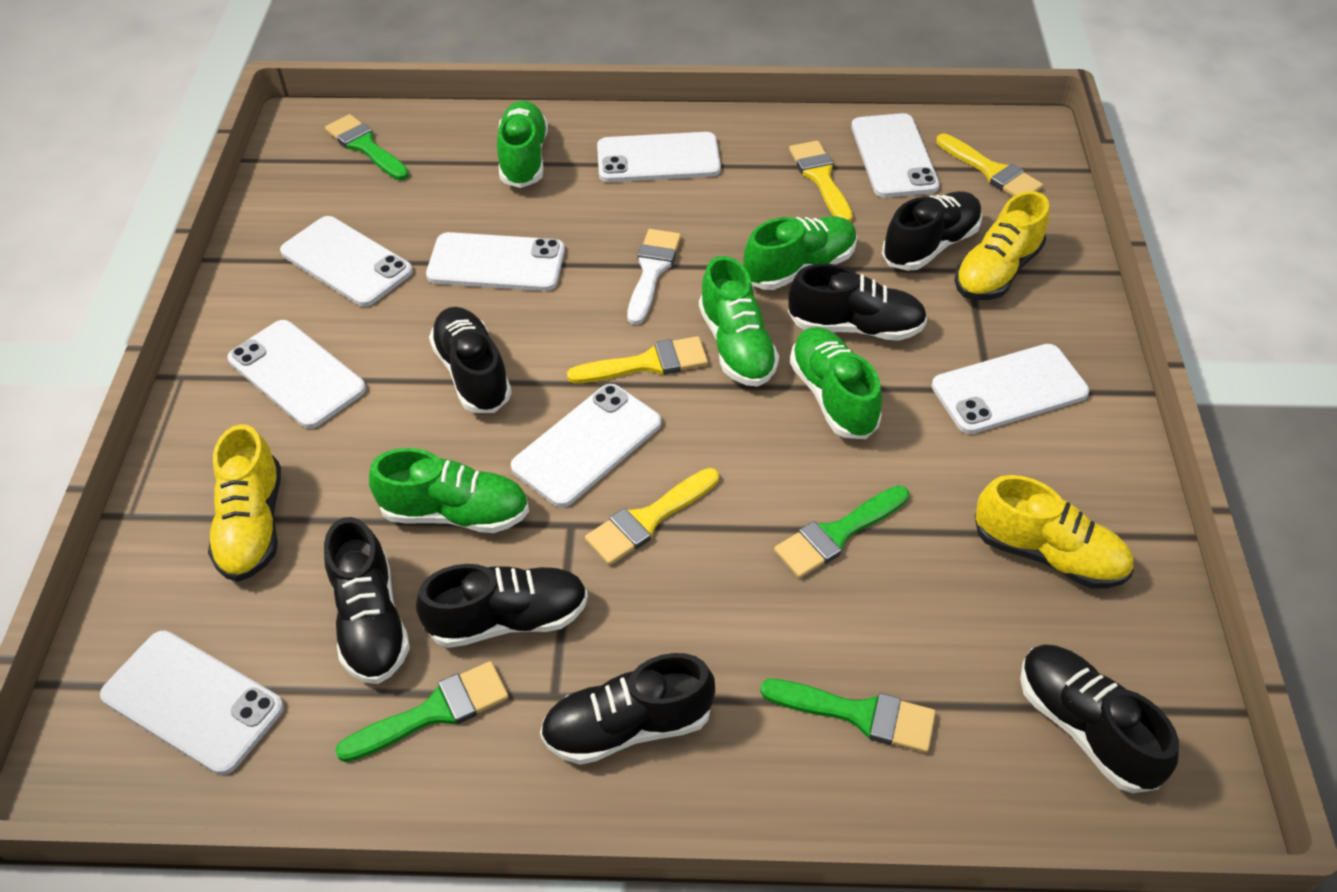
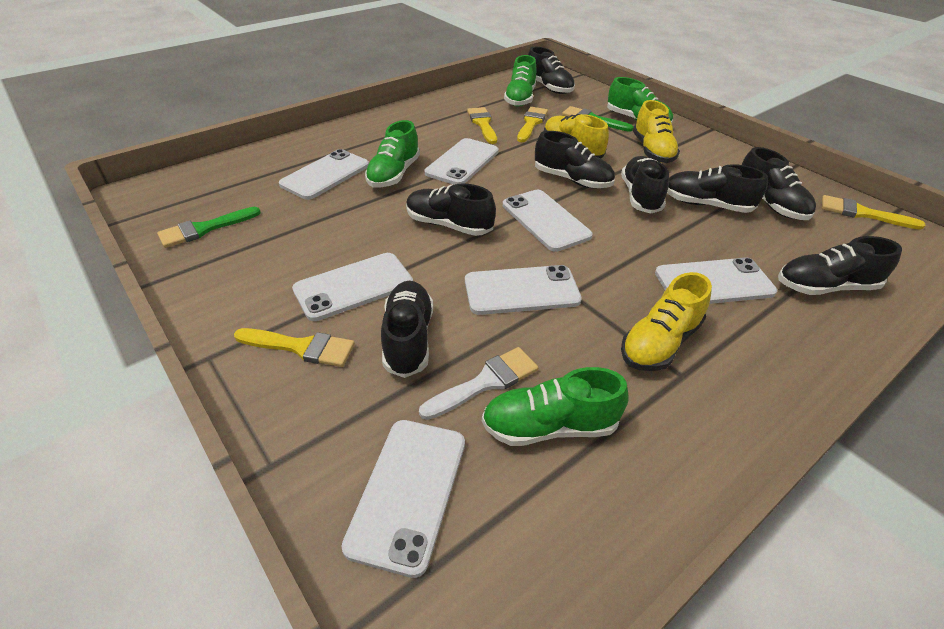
black shoe: [324,517,410,684] [416,564,588,648] [429,307,512,413] [540,653,715,765] [788,264,927,341] [882,191,982,271] [1020,644,1179,793] = 7 -> [381,281,433,378] [406,183,496,236] [528,47,575,94] [535,131,615,189] [621,156,669,214] [667,164,768,213] [742,147,816,220] [778,236,902,295] = 8
green brush: [325,114,409,180] [335,661,509,762] [760,679,936,753] [774,485,909,578] = 4 -> [157,207,261,248] [562,106,633,132] = 2
green shoe: [369,448,529,533] [497,101,548,188] [699,256,779,387] [743,216,857,290] [790,327,882,439] = 5 -> [365,120,420,188] [482,367,629,446] [504,55,536,107] [607,77,673,123] = 4
white phone: [100,631,284,775] [228,320,366,429] [280,216,413,307] [426,232,565,291] [511,384,661,507] [597,132,721,182] [851,113,940,198] [932,344,1089,434] = 8 -> [279,149,369,200] [292,253,413,321] [341,420,465,578] [425,138,499,185] [465,265,582,315] [503,190,593,252] [655,257,777,304] = 7

